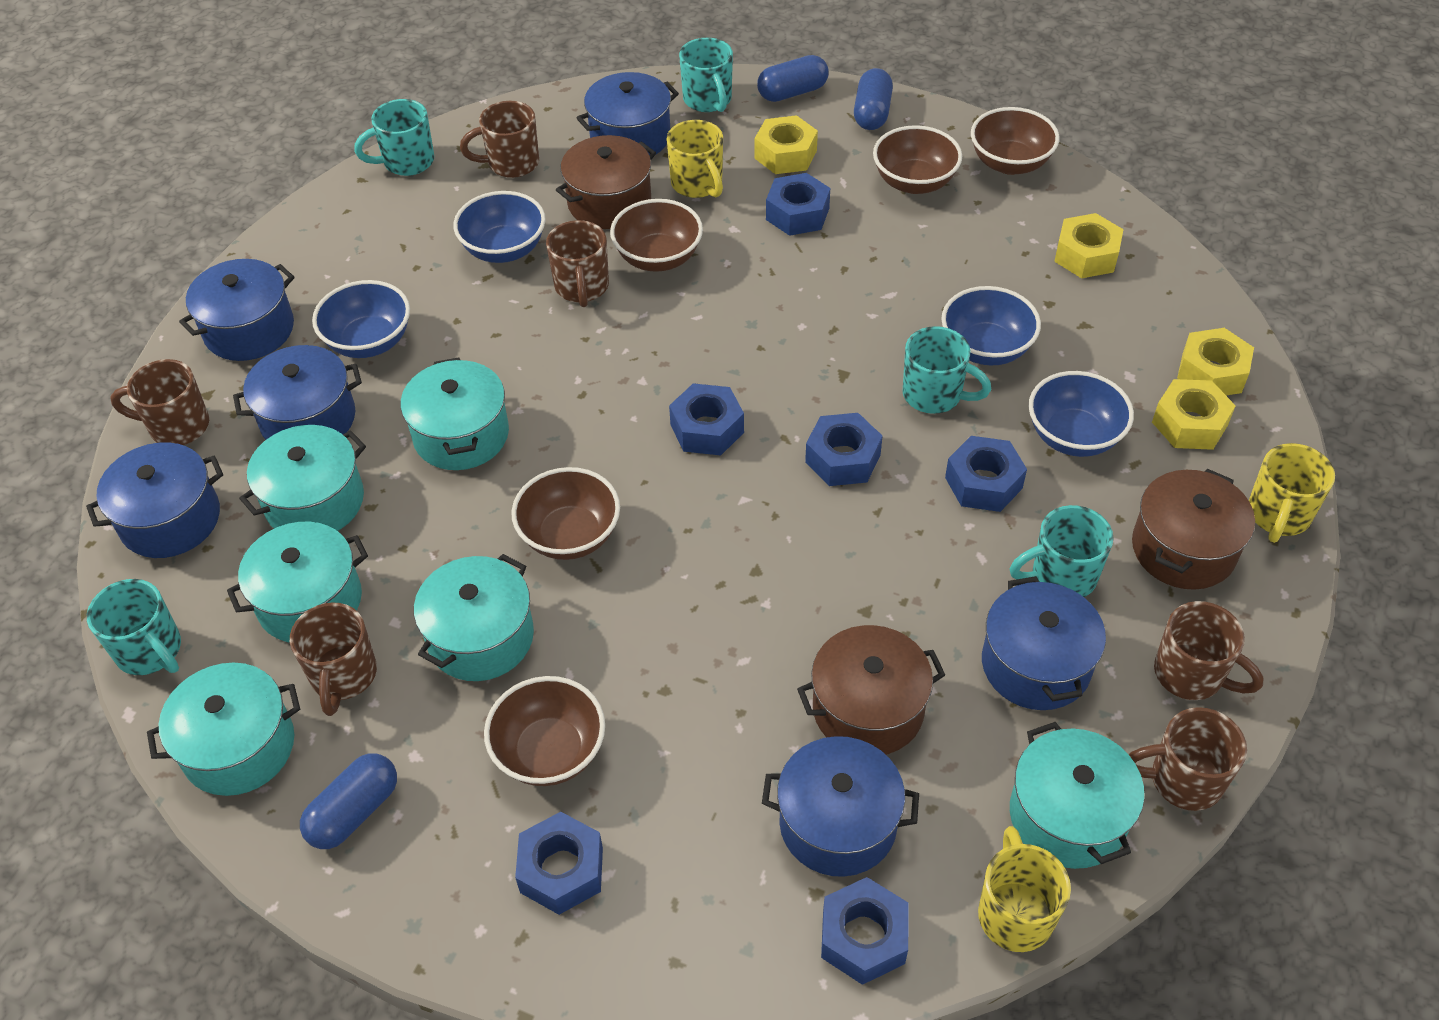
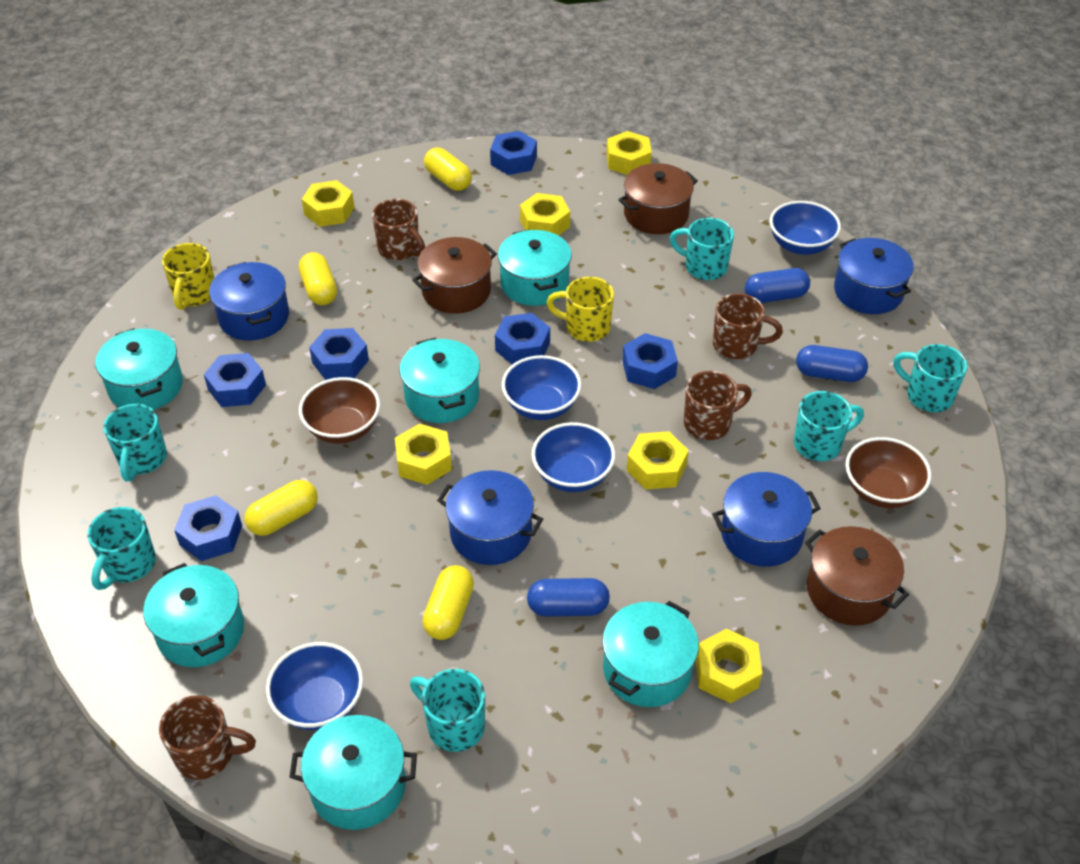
blue pot: [86,442,223,558] [179,259,295,361] [233,345,362,440] [577,72,679,155] [762,736,919,877] [982,576,1106,710] = 6 -> [209,262,289,341] [437,470,543,565] [712,472,821,567] [834,238,914,314] = 4
brown bowl: [484,676,605,786] [511,467,620,560] [610,199,703,272] [873,125,962,194] [971,107,1059,175] = 5 -> [299,377,380,444] [845,437,931,508] = 2
brown mug: [110,359,209,445] [290,603,377,716] [460,101,539,178] [546,220,609,307] [1129,707,1247,811] [1154,601,1263,700] = 6 -> [159,695,256,780] [372,199,425,260] [684,371,752,440] [713,293,783,359] = 4
turquoise mug: [87,579,181,675] [354,99,434,176] [679,38,733,112] [902,326,991,414] [1010,505,1114,597] = 5 -> [88,507,156,590] [103,404,167,481] [410,669,485,752] [670,218,734,280] [794,391,864,461] [893,344,968,412] = 6
yellow capsule: none = 0 -> [245,480,318,536] [299,252,337,305] [422,565,474,640] [424,148,472,191] = 4
yellow mug: [666,120,723,198] [978,826,1071,952] [1249,443,1335,543] = 3 -> [162,243,214,310] [546,277,614,342] = 2
yellow nut: [755,115,818,174] [1054,213,1124,278] [1152,379,1236,450] [1177,328,1254,395] = 4 -> [302,180,354,227] [395,424,452,485] [520,193,570,236] [607,131,652,175] [627,431,689,489] [696,628,762,703] = 6

